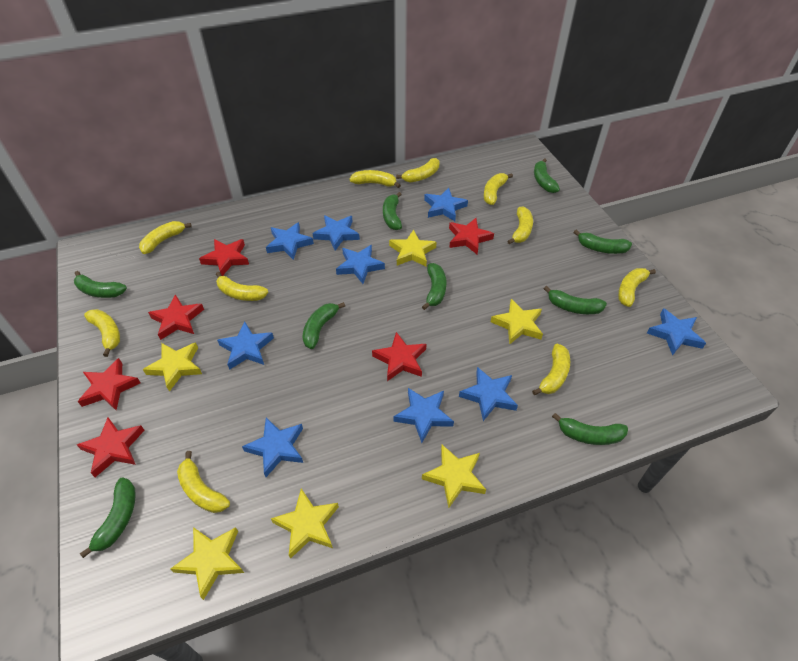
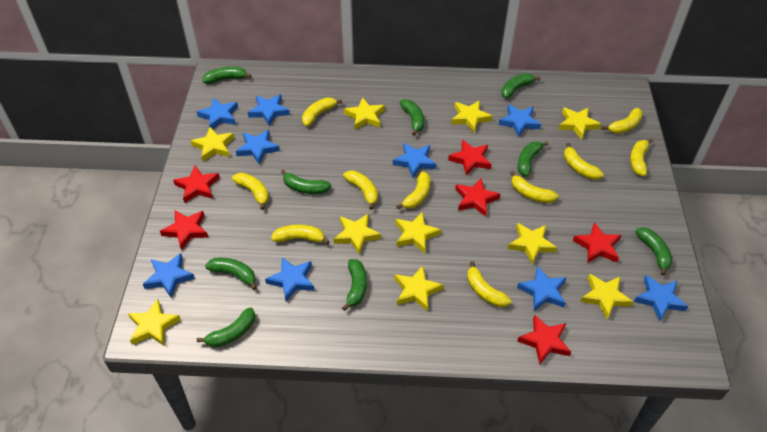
yellow star: [143,342,202,392] [171,527,244,600] [271,488,339,559] [389,230,437,267] [422,445,486,508] [491,299,543,345] = 6 -> [128,299,181,346] [190,127,234,161] [334,213,381,255] [344,97,385,130] [394,265,443,312] [395,212,441,253] [451,100,492,133] [508,223,557,265] [558,107,601,140] [580,274,633,320] = 10

